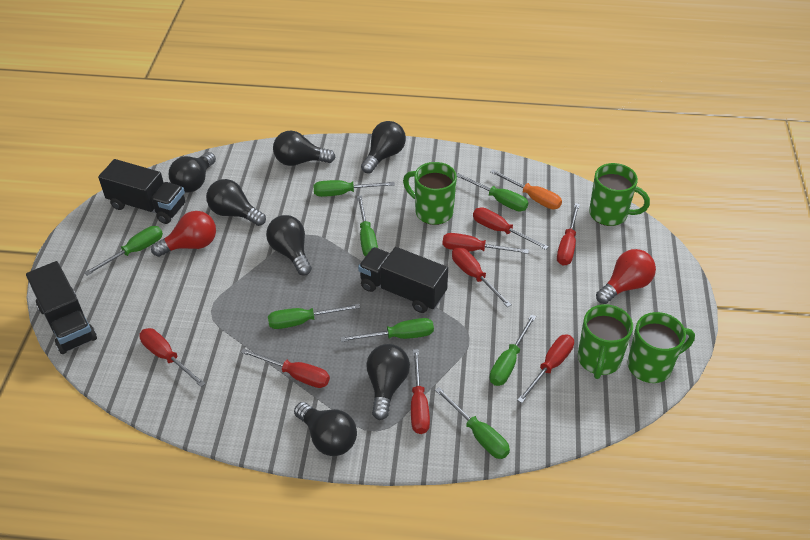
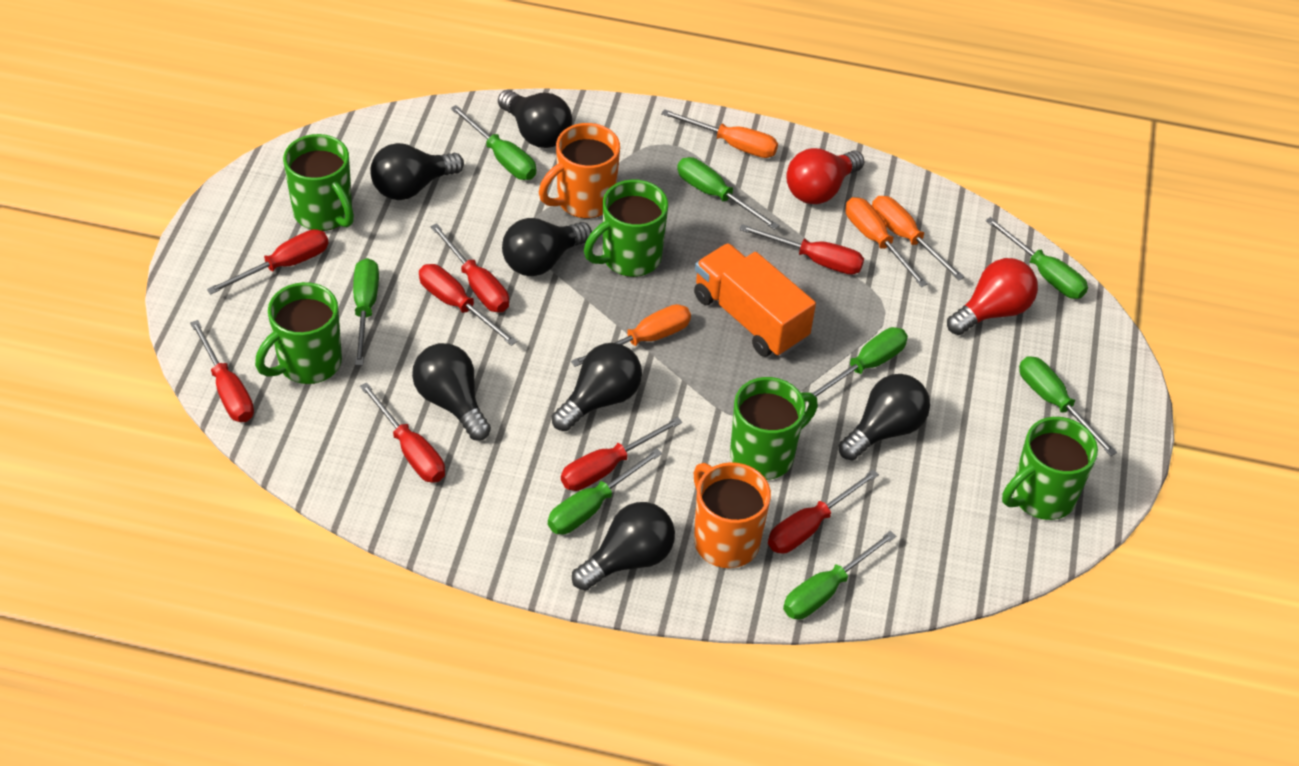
black truck: [26,261,97,354] [98,159,186,224] [358,247,448,313] = 3 -> none = 0
green mug: [403,162,457,225] [578,304,633,379] [589,163,650,226] [628,312,695,383] = 4 -> [255,282,342,384] [283,134,354,231] [584,180,668,277] [730,377,818,480] [1002,417,1098,520] = 5
orange mug: none = 0 -> [539,123,620,219] [694,462,771,568] = 2
orange screwdriver: [490,169,562,209] = 1 -> [571,304,691,367] [661,109,778,158] [846,197,928,287] [872,196,964,280] = 4
orange truck: none = 0 -> [694,243,816,357] = 1

